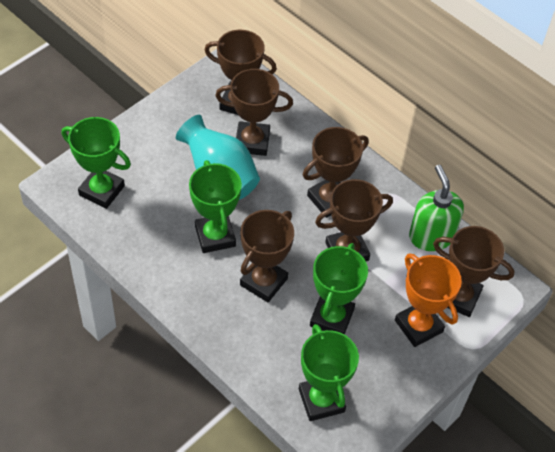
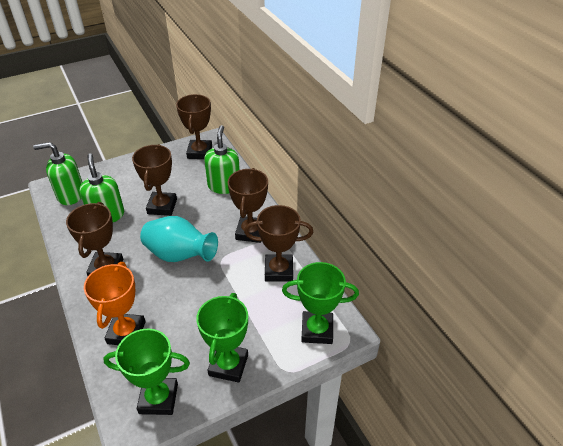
brown trophy: [205,30,277,115] [215,69,293,156] [240,210,294,302] [303,127,369,218] [315,179,393,261] [433,226,515,317] = 6 -> [66,202,123,276] [132,144,177,216] [176,94,212,159] [228,168,268,243] [244,205,313,281] = 5
green soap dispenser: [409,165,464,251] = 1 -> [33,142,82,205] [79,153,124,222] [204,125,240,194] = 3
green trophy: [62,117,131,209] [189,160,242,253] [299,324,359,421] [310,243,368,335] = 4 -> [103,328,190,415] [196,293,248,383] [282,262,359,344] = 3

